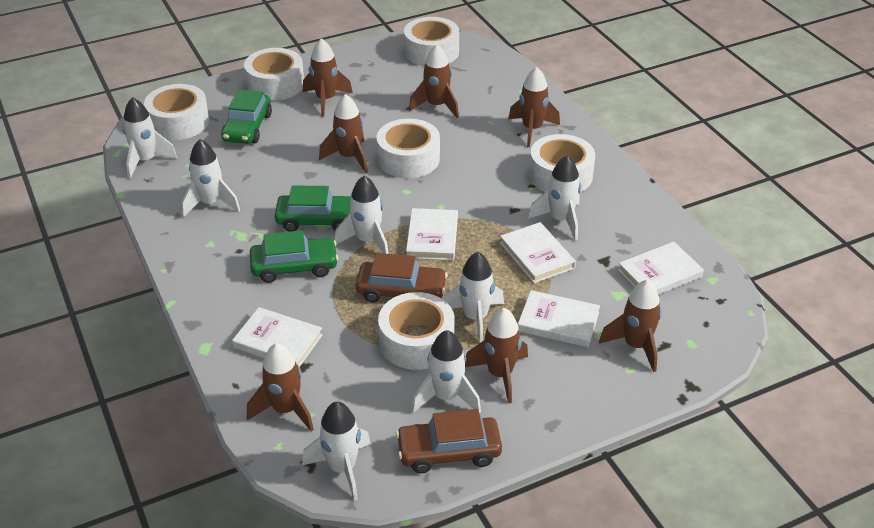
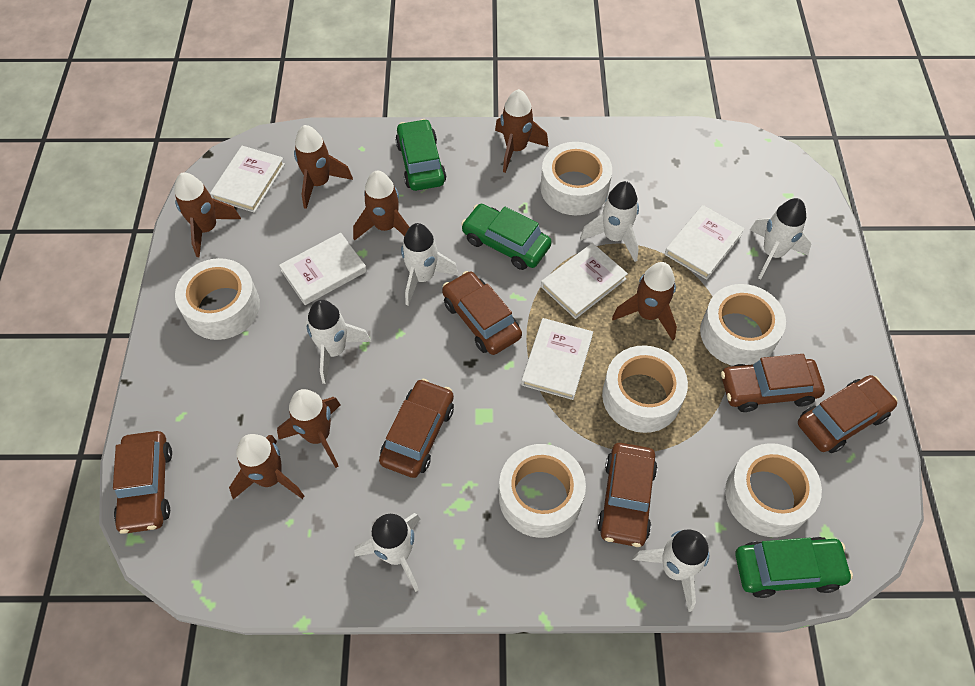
brown car: [356,253,448,303] [396,409,502,473] = 2 -> [113,431,172,534] [379,379,454,478] [442,271,522,355] [597,443,657,547] [721,354,825,412] [798,375,897,453] = 6
white rocket: [123,97,177,179] [181,139,240,217] [302,402,371,501] [335,176,389,254] [411,330,481,414] [444,252,504,343] [528,155,581,240] = 7 -> [306,300,371,384] [354,513,421,592] [401,223,459,306] [580,181,639,262] [633,529,709,612] [750,198,811,280] = 6

